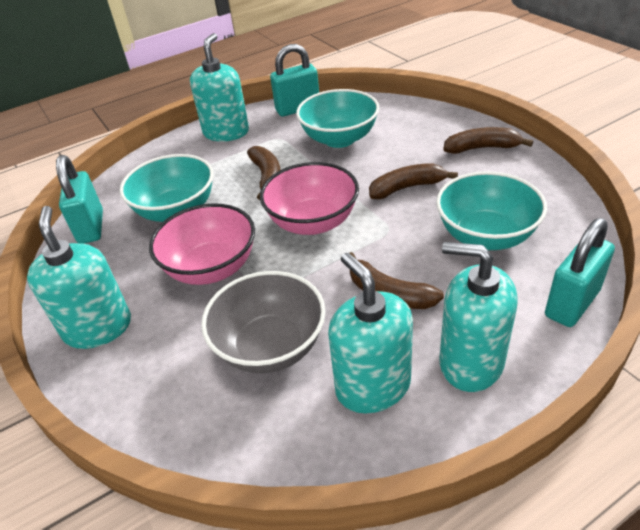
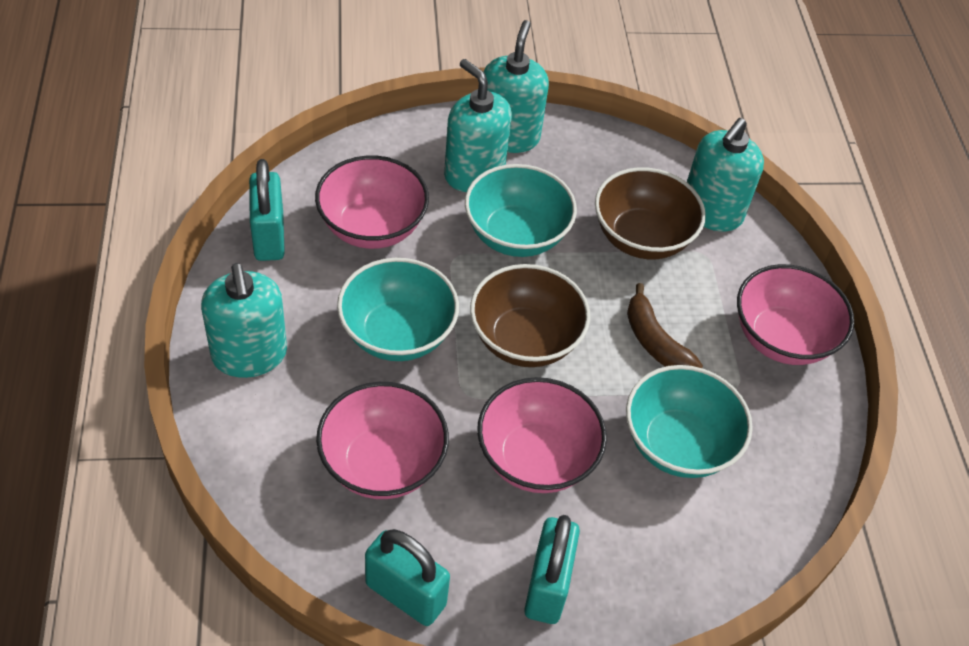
brown banana: [247,146,280,200] [349,252,444,309] [369,163,458,199] [443,127,533,154] = 4 -> [627,283,703,368] = 1
brown bowl: none = 0 -> [470,264,590,367] [595,167,706,259] = 2
grey bowl: [201,271,326,373] = 1 -> none = 0
pink bowl: [149,203,255,285] [260,162,359,235] = 2 -> [315,156,429,249] [316,382,449,499] [477,377,607,493] [737,264,854,365] = 4

